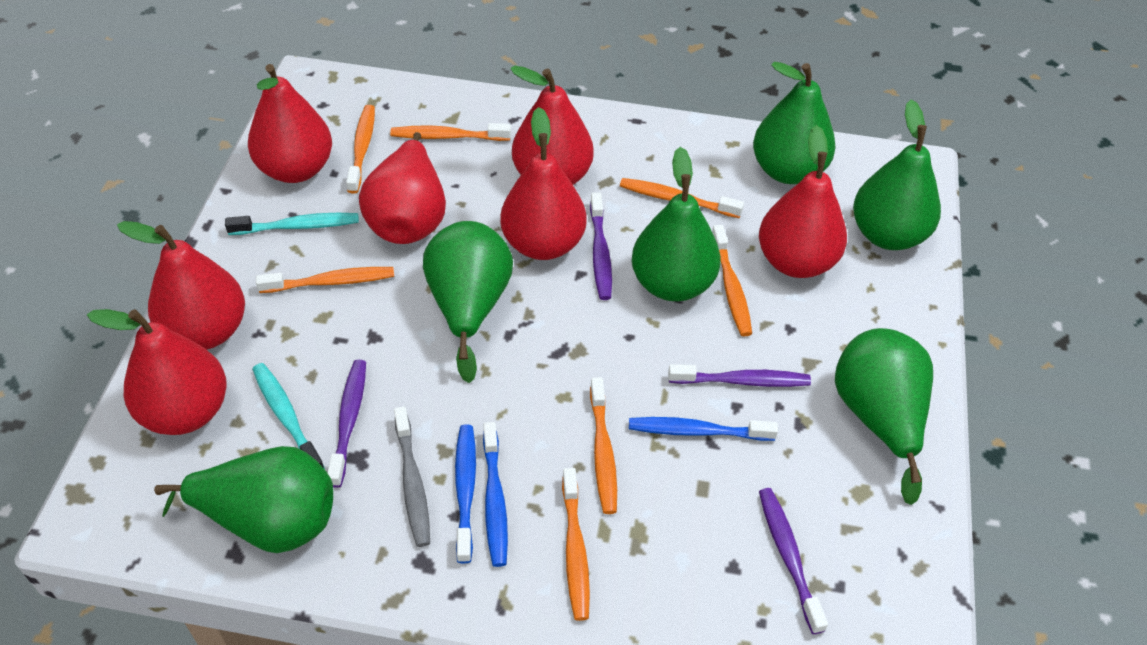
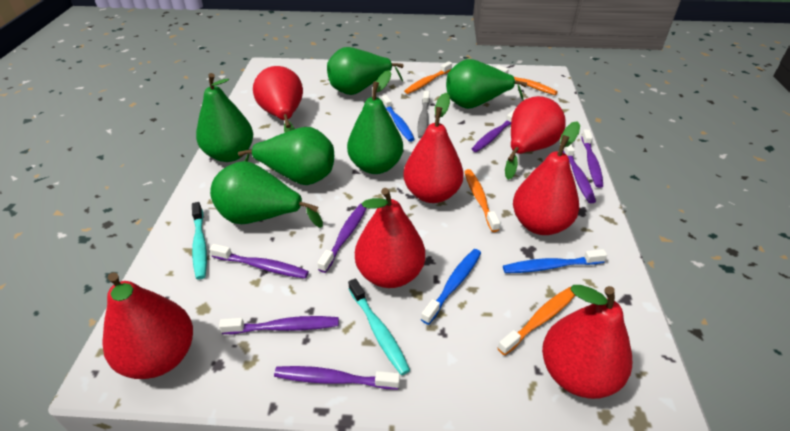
orange toothbrush: [256,267,394,293] [346,105,375,194] [390,123,511,141] [562,468,590,621] [590,377,617,514] [620,178,744,218] [712,225,752,337] = 7 -> [404,61,452,94] [464,169,500,232] [496,65,558,95] [498,287,575,355] = 4
purple toothbrush: [327,360,366,488] [590,192,612,300] [668,364,811,387] [759,488,828,634] = 4 -> [209,244,309,279] [219,316,339,334] [274,366,400,389] [318,203,367,273] [472,109,515,152] [563,144,596,203] [581,129,603,188] = 7

